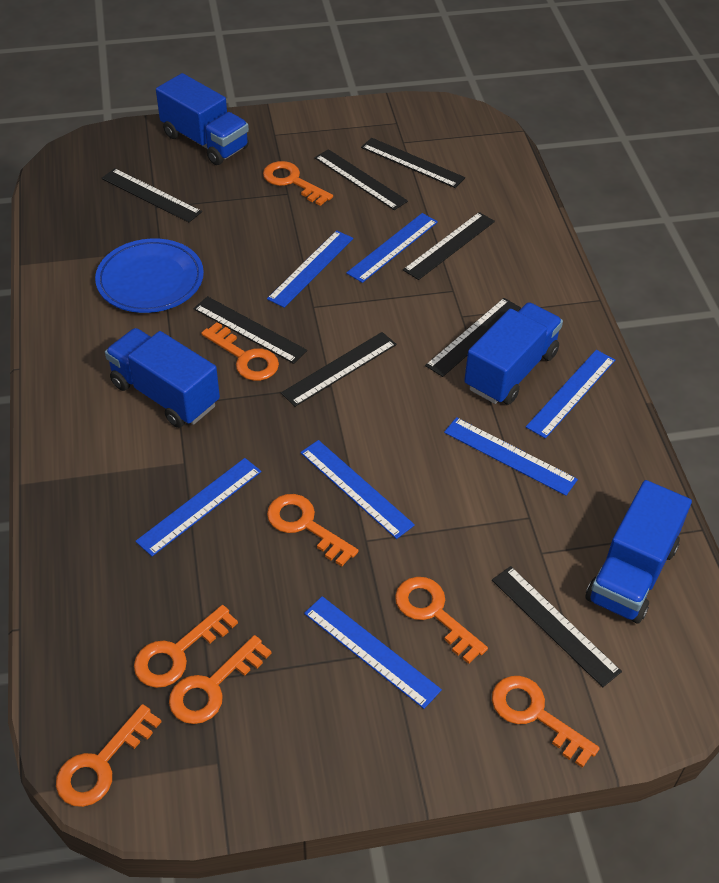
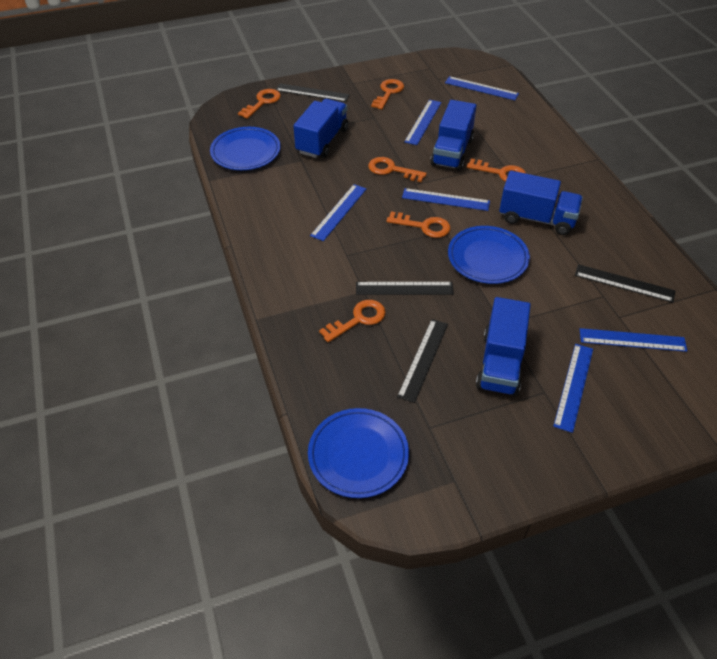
black ruler: [102,168,202,222] [194,296,307,364] [281,332,397,407] [315,149,408,210] [361,138,465,188] [403,212,495,280] [425,298,521,377] [492,566,622,687] = 8 -> [276,83,350,102] [356,282,454,295] [397,319,448,403] [575,264,675,303] = 4
blue plate: [95,239,204,313] = 1 -> [210,127,280,170] [308,408,409,498] [448,226,530,284] = 3
blue ruler: [135,458,261,556] [267,230,353,308] [300,440,415,539] [304,596,442,709] [346,213,438,283] [444,417,578,496] [526,350,615,439] = 7 -> [310,184,366,241] [402,188,490,211] [404,99,442,145] [445,76,519,100] [553,344,593,433] [580,328,687,352] = 6
orange key: [56,704,161,807] [134,605,238,688] [169,635,271,724] [201,322,279,381] [263,161,333,206] [267,494,358,566] [395,577,488,664] [492,676,600,768] = 8 -> [238,89,281,119] [319,300,386,342] [368,157,427,182] [371,79,404,110] [386,211,450,238] [467,158,526,182] = 6

